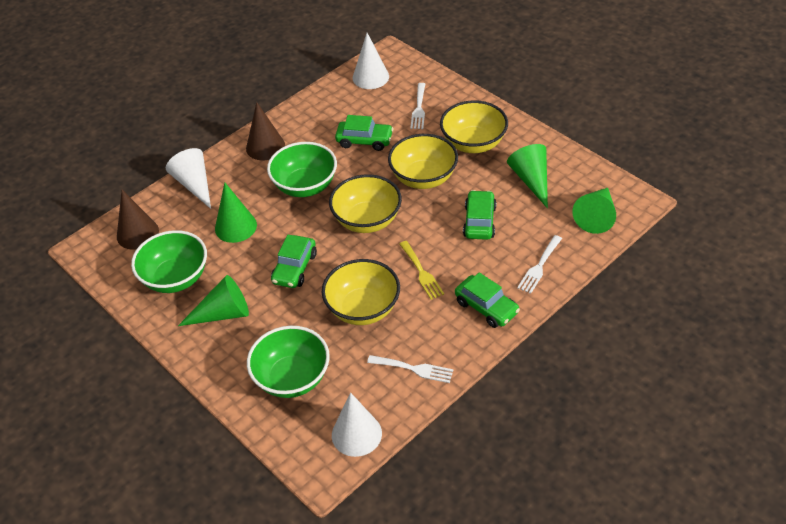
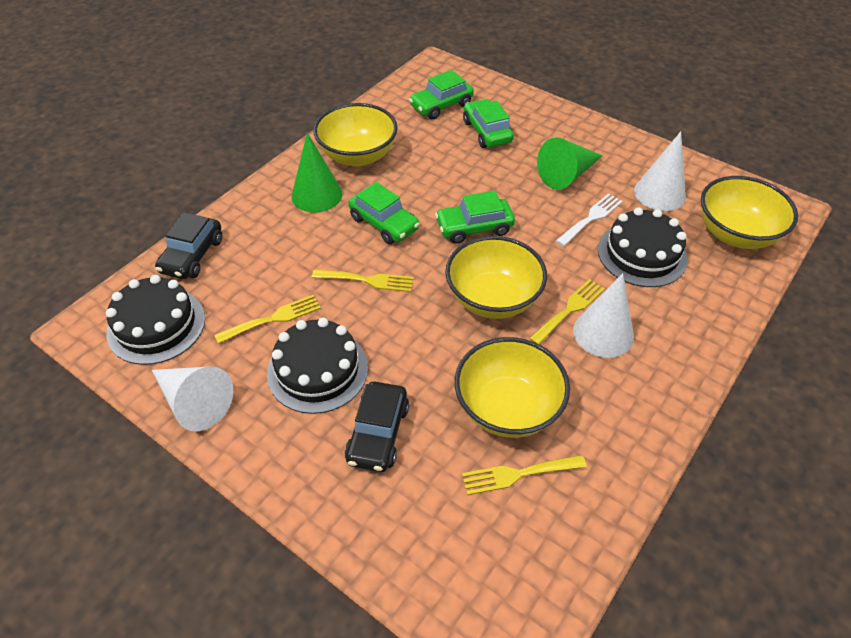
black cake: none = 0 -> [106,275,205,365] [267,318,368,414] [598,208,688,287] = 3
black car: none = 0 -> [155,212,222,279] [345,382,409,472] = 2
brown cone: [117,190,159,250] [246,102,285,160] = 2 -> none = 0
green bowl: [131,230,207,293] [247,326,330,398] [267,142,337,197] = 3 -> none = 0
green cone: [178,275,249,326] [215,183,257,243] [507,144,548,208] [572,188,616,234] = 4 -> [292,133,342,213] [537,137,603,190] = 2
white fork: [367,355,453,383] [410,83,425,129] [517,235,562,294] = 3 -> [556,193,623,246] = 1
yellow fork: [400,241,444,300] = 1 -> [215,295,321,344] [312,270,414,292] [462,455,587,495] [529,279,605,345] = 4

